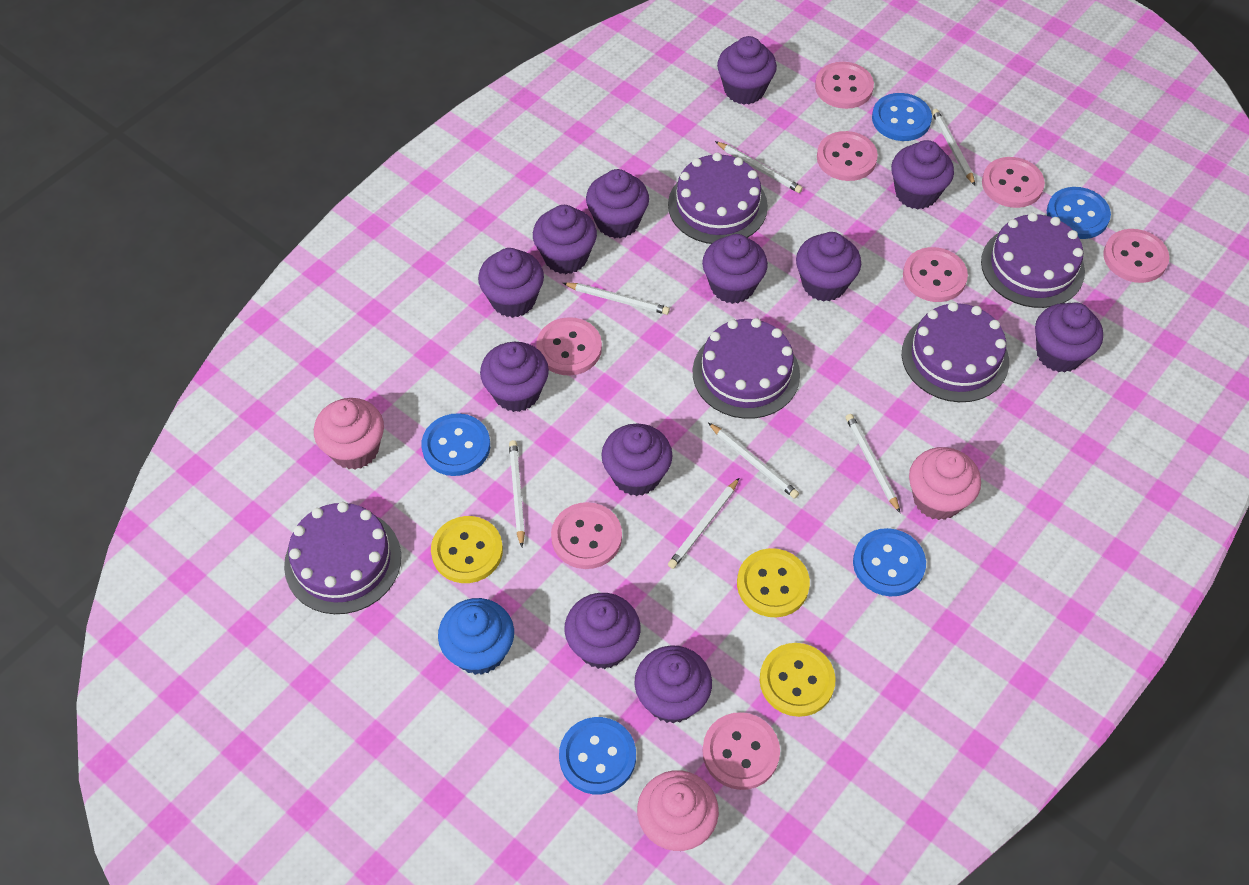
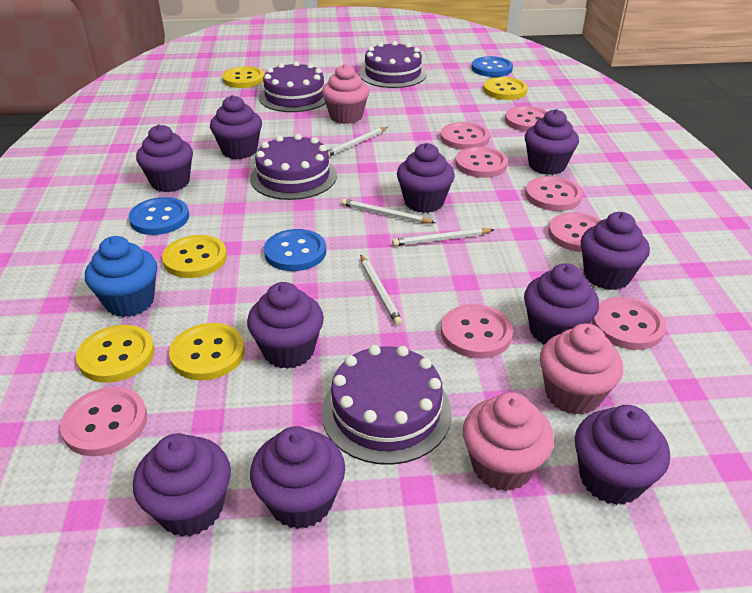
blue button: [422,413,490,476] [559,717,636,794] [853,528,926,596] [872,93,932,141] [1047,187,1111,239] = 5 -> [129,197,189,235] [264,229,326,271] [472,56,513,77] = 3
purple cake: [284,502,401,614] [668,153,768,244] [693,318,800,419] [902,302,1009,402] [981,213,1085,308] = 5 -> [250,134,337,200] [259,61,326,112] [321,345,452,465] [359,41,427,88] = 4
purple cupcake: [478,248,544,318] [480,342,549,412] [533,205,597,274] [564,593,640,669] [586,169,649,239] [601,424,673,496] [634,645,712,724] [702,234,768,304] [717,36,777,105] [796,232,861,302] [891,140,954,209] [1035,302,1103,373] = 12 -> [133,433,231,537] [136,124,193,192] [210,95,262,159] [247,282,324,369] [250,426,345,529] [397,143,455,213] [524,263,599,345] [525,109,579,175] [575,405,670,505] [581,212,650,290] = 10
white pencil: [509,440,525,547] [563,283,670,315] [668,478,739,569] [708,423,799,499] [715,141,803,193] [846,414,900,513] [932,109,975,185] = 7 -> [328,127,388,156] [341,199,435,224] [360,254,403,326] [392,228,494,246] = 4
yellow button: [431,516,503,583] [737,548,810,617] [760,643,836,717] = 3 -> [76,325,155,383] [162,235,227,278] [169,323,245,380] [222,66,265,88] [483,77,528,100] = 5

